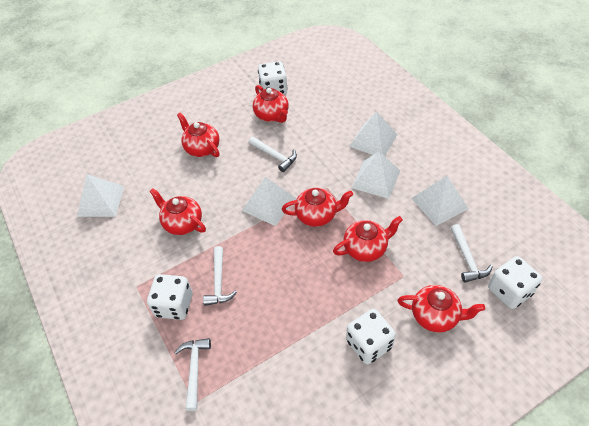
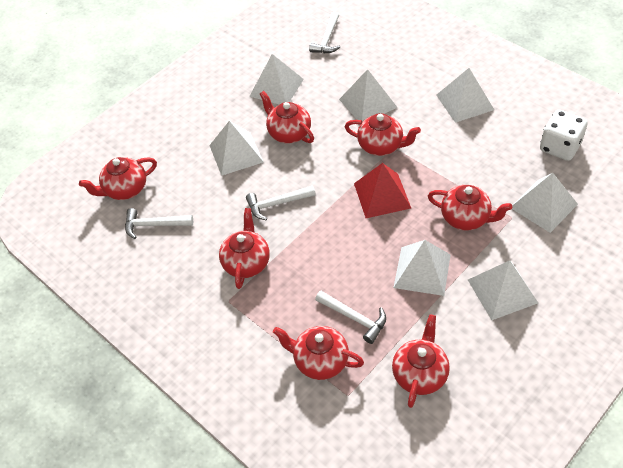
red pyramid: none = 0 -> [354,163,411,218] = 1
red teapot: [149,188,206,235] [177,112,220,157] [253,85,289,123] [282,188,353,227] [333,216,403,262] [398,285,485,333] = 6 -> [79,157,157,200] [219,208,270,289] [260,91,314,143] [273,326,364,380] [345,113,421,156] [392,314,450,408] [428,185,512,230] = 7
white dice: [147,274,192,320] [258,61,288,95] [346,309,396,365] [488,256,543,309] = 4 -> [540,110,588,161] = 1
white pyramid: [77,174,124,217] [242,177,296,226] [349,111,398,156] [352,151,400,199] [411,176,469,226] = 5 -> [209,121,263,176] [249,54,304,105] [339,69,398,122] [393,240,451,296] [436,68,494,123] [468,260,538,320] [512,173,578,233] = 7

